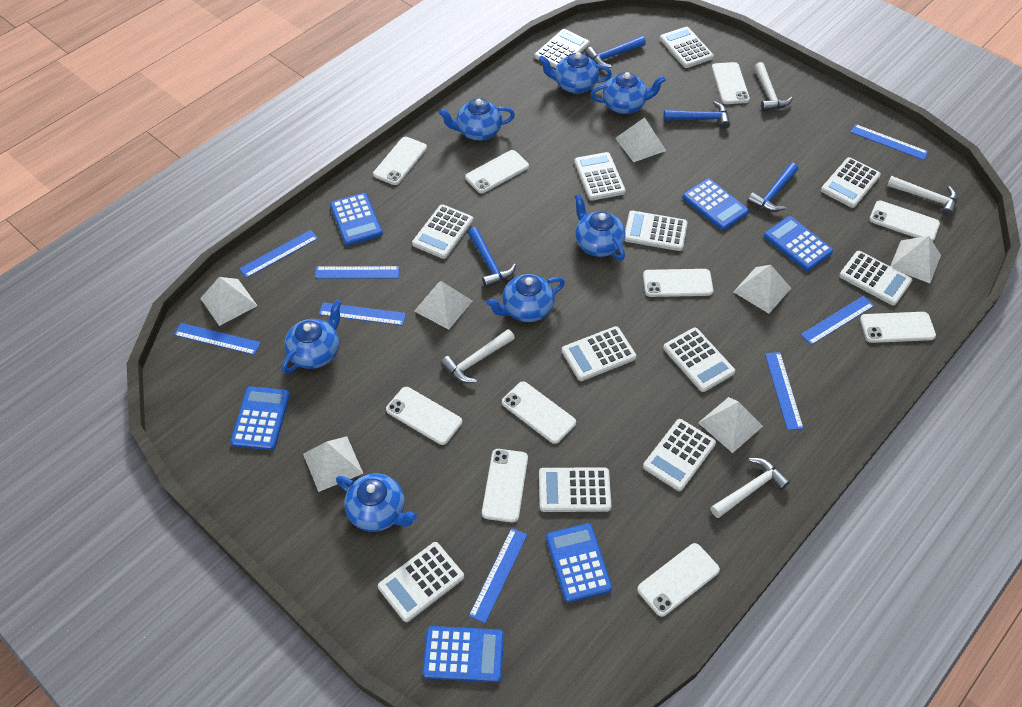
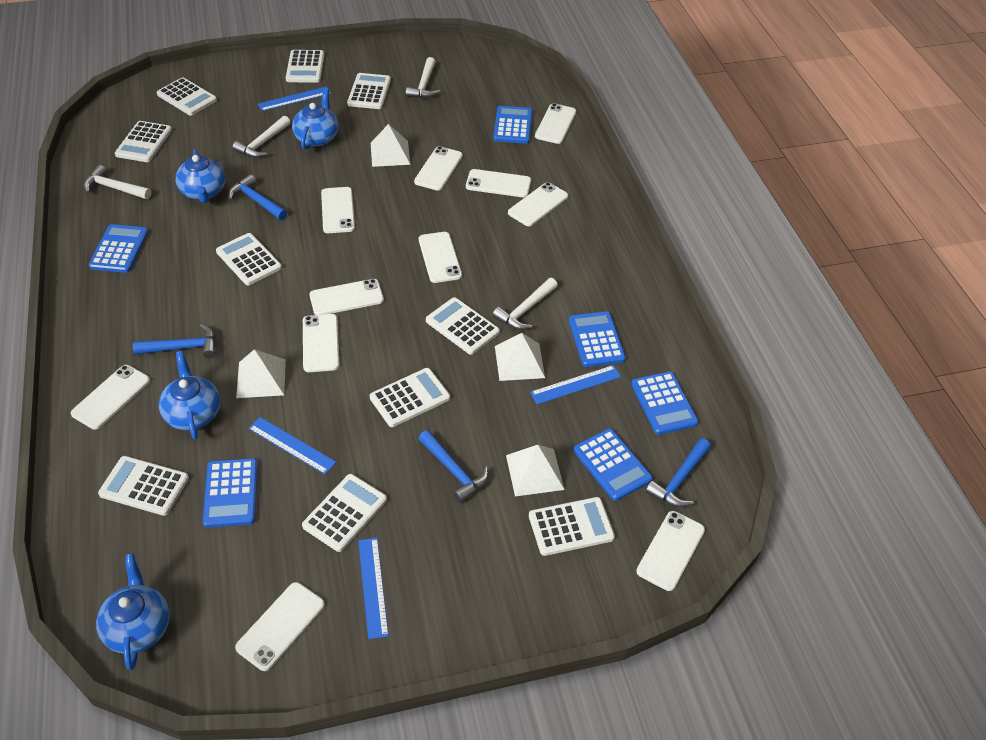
blue ruler: [174,323,261,355] [239,230,318,278] [315,266,400,279] [319,303,406,326] [469,528,527,623] [765,352,804,430] [801,296,874,345] [851,124,928,160] = 8 -> [248,417,336,474] [258,87,331,111] [358,538,389,639] [530,365,621,405] = 4
blue teapot: [282,300,342,374] [336,474,418,532] [438,99,515,141] [486,274,565,322] [539,52,612,94] [575,194,625,260] [590,72,666,114] = 7 -> [96,553,170,670] [159,351,220,440] [175,149,226,203] [292,88,338,150] = 4
white calculator: [378,542,464,622] [412,204,473,259] [534,29,590,69] [539,468,611,512] [562,326,636,381] [574,152,625,201] [625,211,688,251] [643,419,716,491] [660,27,714,68] [663,328,735,392] [821,157,881,208] [839,251,912,306] = 12 -> [98,456,189,516] [115,121,172,162] [157,77,217,115] [216,233,282,285] [286,50,324,83] [302,474,387,552] [347,73,391,109] [370,368,450,427] [426,297,500,355] [529,497,615,556] = 10
white phone: [373,137,427,185] [386,387,462,445] [465,150,529,193] [482,449,528,523] [502,381,576,444] [637,543,720,617] [643,269,713,297] [712,62,750,104] [860,312,936,343] [869,200,940,241] = 10 -> [71,365,150,430] [235,582,325,671] [303,314,339,372] [309,279,384,315] [321,187,355,233] [414,146,463,191] [419,232,462,283] [466,169,531,197] [508,182,568,226] [535,103,576,144] [636,511,705,591] = 11
white pyramid: [200,277,257,326] [303,436,363,492] [414,281,472,330] [615,117,666,162] [698,397,763,453] [733,265,791,314] [890,236,941,283] = 7 -> [236,349,286,398] [371,124,411,167] [495,333,545,381] [506,445,565,496] = 4

